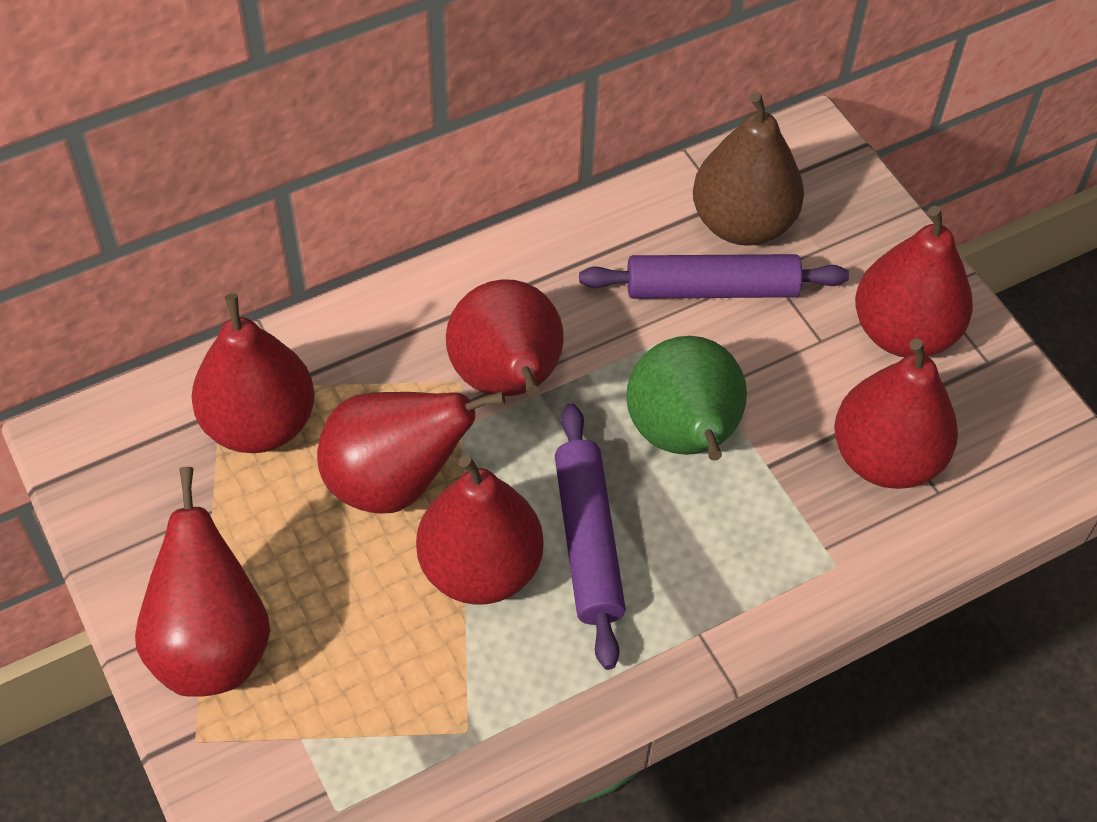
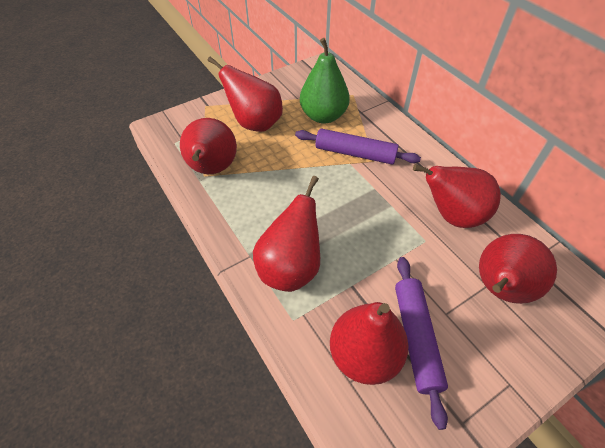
brown pear: [693,92,804,246] = 1 -> none = 0
red pear: [135,467,270,697] [192,293,315,453] [317,391,505,514] [416,455,543,605] [446,279,564,396] [834,338,958,489] [855,206,973,357] = 7 -> [180,118,237,174] [208,57,283,132] [253,176,320,292] [330,302,409,385] [413,164,501,228] [479,234,557,304] = 6

